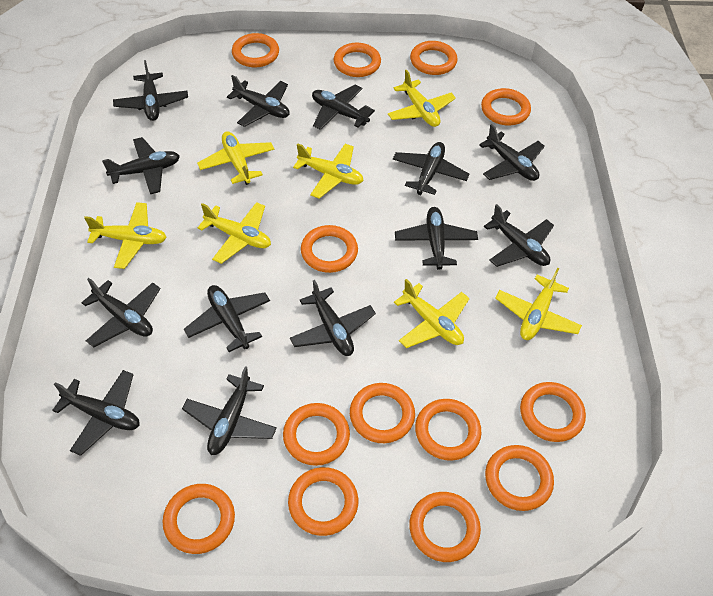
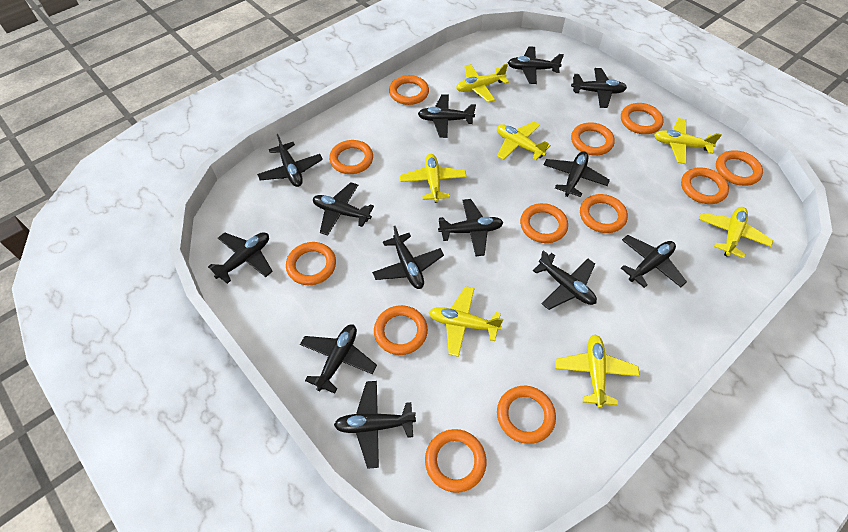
orange ring: [163,484,235,554] [232,33,279,67] [283,403,350,466] [288,467,358,536] [301,225,358,273] [334,43,381,77] [350,383,415,443] [409,492,481,562] [410,41,457,75] [415,399,481,461] [481,88,531,126] [485,445,554,511] [520,382,586,442] = 13 -> [286,242,336,285] [329,140,373,174] [374,305,428,355] [389,75,429,105] [425,429,486,493] [497,386,556,444] [520,203,568,243] [571,122,615,156] [580,194,628,233] [621,103,663,134] [681,168,729,204] [716,150,763,186] = 12

